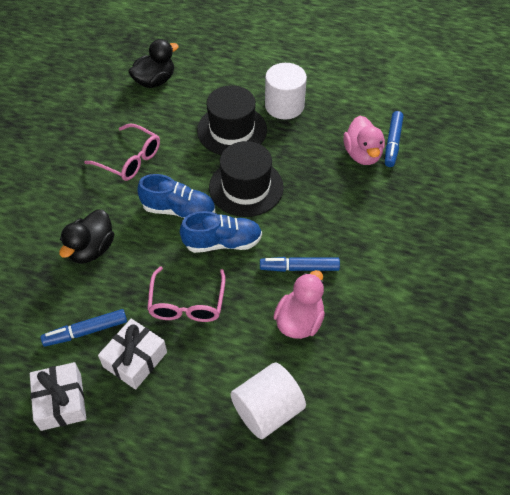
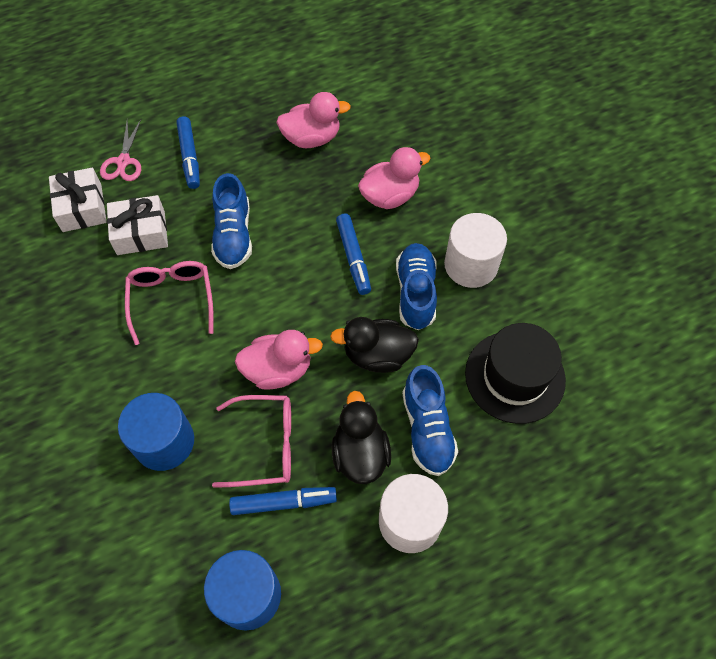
black hat: [197,85,267,155] [209,141,284,217] = 2 -> [465,323,566,424] = 1
blue cylinder: none = 0 -> [118,393,194,471] [204,550,281,630] = 2
blue shoe: [137,174,215,218] [180,211,262,253] = 2 -> [211,173,252,269] [396,243,437,330] [402,365,458,476] = 3
pink duck: [273,270,325,339] [343,116,385,165] = 2 -> [235,330,323,390] [276,92,351,148] [358,147,430,209] = 3
pink scissors: none = 0 -> [100,119,141,181] = 1

